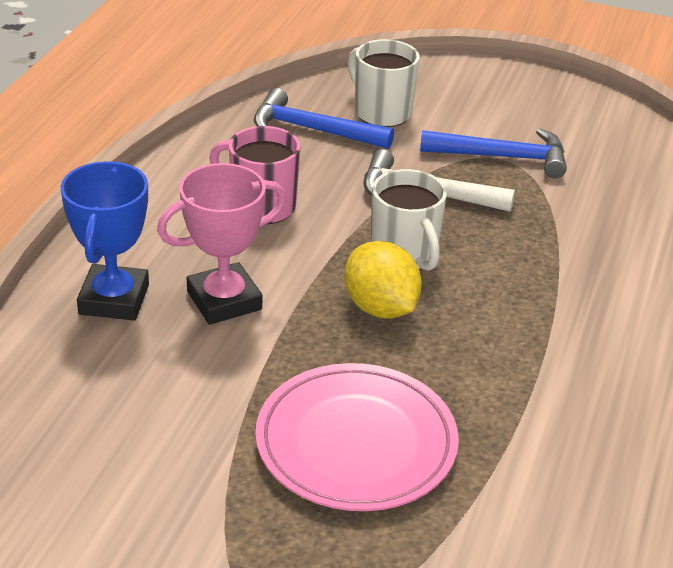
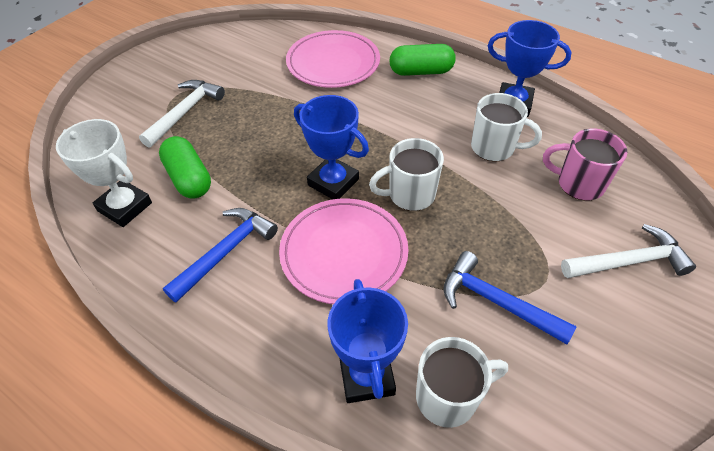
blue trophy: [60,161,149,320] = 1 -> [294,95,369,199] [327,279,408,403] [488,20,572,117] = 3
green capsule: none = 0 -> [159,136,211,199] [389,44,456,76] = 2
pink plate: [255,363,459,511] = 1 -> [279,198,408,304] [286,30,380,88] = 2
pink trophy: [157,163,286,325] = 1 -> none = 0
white hammer: [363,149,515,212] = 1 -> [139,80,225,148] [561,224,696,278] = 2
white mug: [348,39,420,127] [371,169,447,271] = 2 -> [369,138,444,211] [416,337,508,428] [471,93,542,161] = 3
white trophy: none = 0 -> [56,119,152,227] = 1
yellow lemon: [344,241,422,319] = 1 -> none = 0

